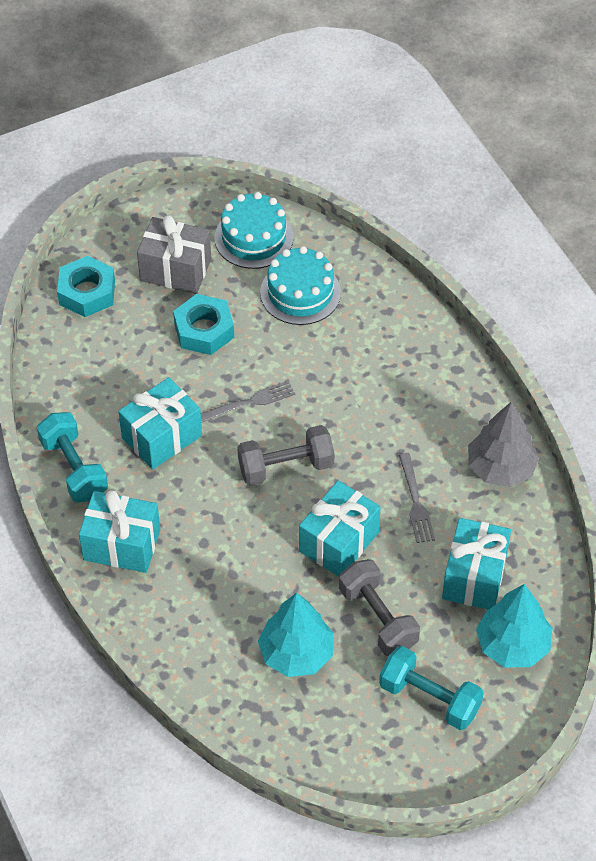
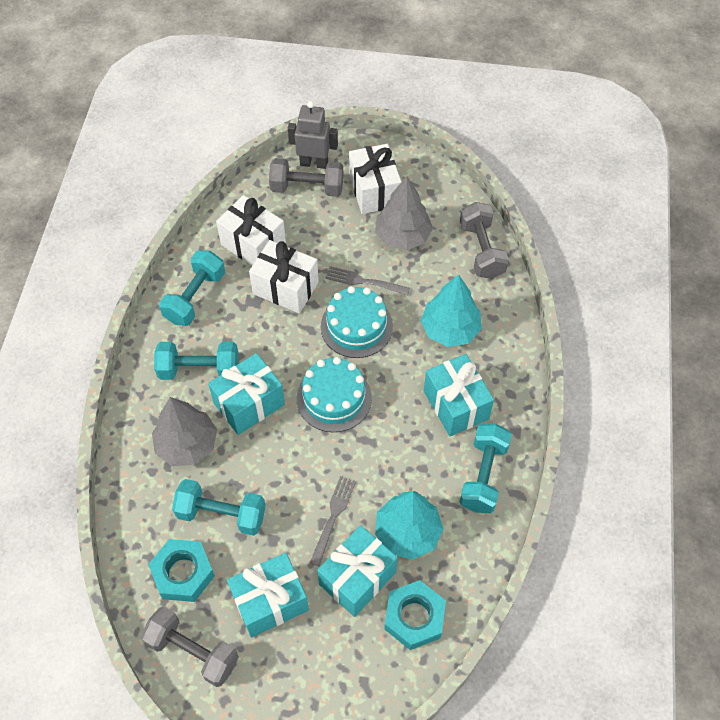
grey dumbbell: [237,425,335,486] [339,559,420,656] = 2 -> [141,607,239,687] [269,158,343,197] [460,202,509,279] = 3
grey gift: [137,215,211,294] = 1 -> none = 0
grey robot: none = 0 -> [288,101,338,169] = 1
grey tree: [468,401,540,487] = 1 -> [152,397,217,466] [375,176,433,250] = 2
turquoise dumbbell: [37,412,108,502] [379,646,484,730] = 2 -> [154,342,239,380] [159,250,225,326] [172,479,266,536] [460,424,512,513] = 4
white gift: none = 0 -> [216,195,286,266] [249,240,319,313] [349,144,401,214] = 3

